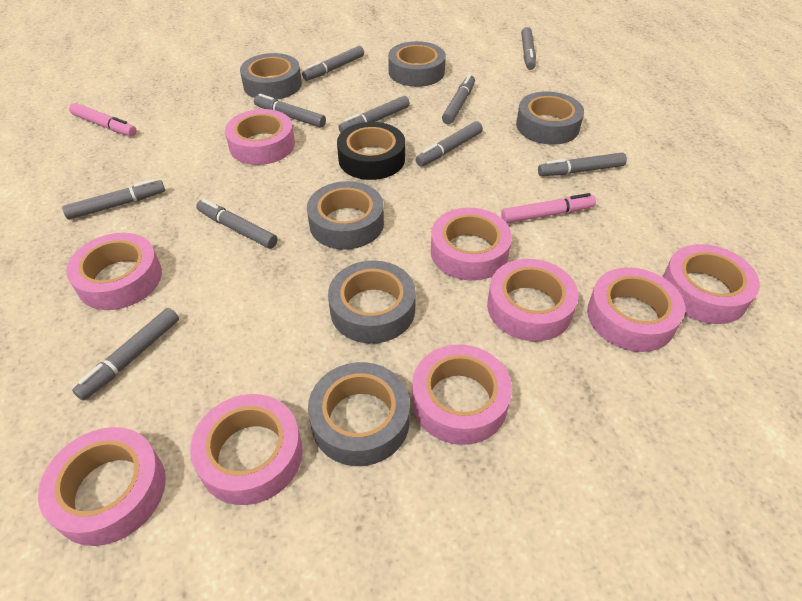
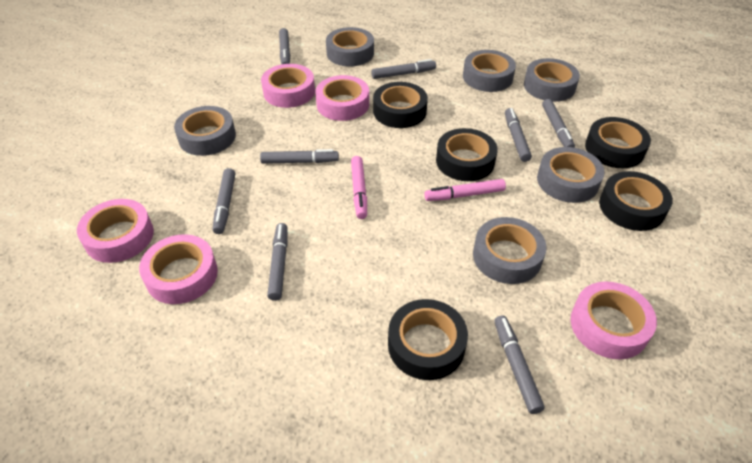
black tape: [337,122,405,180] = 1 -> [373,82,428,128] [388,299,468,380] [436,128,498,181] [585,117,651,168] [599,171,673,231] = 5
grey marker: [62,179,165,220] [72,308,179,401] [196,199,277,249] [254,94,326,128] [302,46,364,81] [338,96,410,133] [415,121,483,167] [442,74,475,124] [521,27,536,70] [538,153,627,176] = 10 -> [213,168,235,234] [260,149,339,164] [267,223,288,301] [279,28,290,64] [372,59,436,79] [494,315,545,414] [505,108,532,162] [542,99,575,148] = 8
pink tape: [38,427,166,546] [66,233,162,310] [190,394,303,505] [225,109,295,165] [412,344,512,445] [431,208,512,281] [487,259,578,341] [587,267,685,352] [663,244,760,324] = 9 -> [77,199,154,263] [139,234,218,304] [261,64,315,108] [315,75,369,121] [570,281,657,359] = 5

